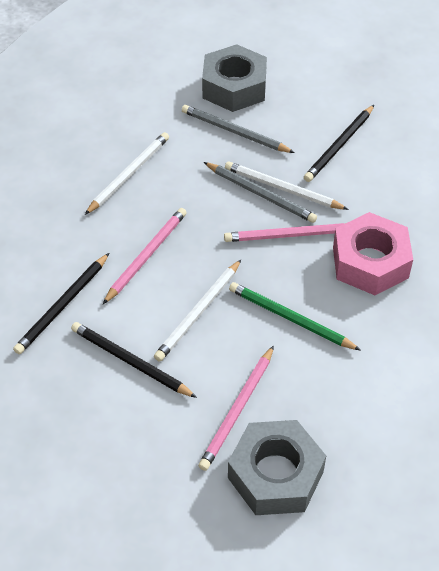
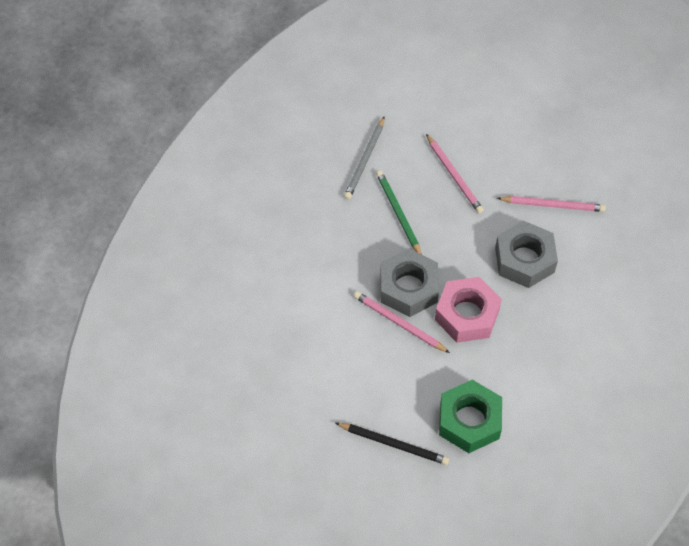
black pencil: [13,253,109,354] [71,322,197,398] [304,105,374,182] = 3 -> [336,423,449,465] = 1
green nut: none = 0 -> [439,380,502,453] = 1
grey pencil: [182,105,295,153] [204,162,317,223] = 2 -> [344,116,385,200] = 1
white pencil: [85,132,169,215] [154,260,241,362] [225,161,349,210] = 3 -> none = 0

